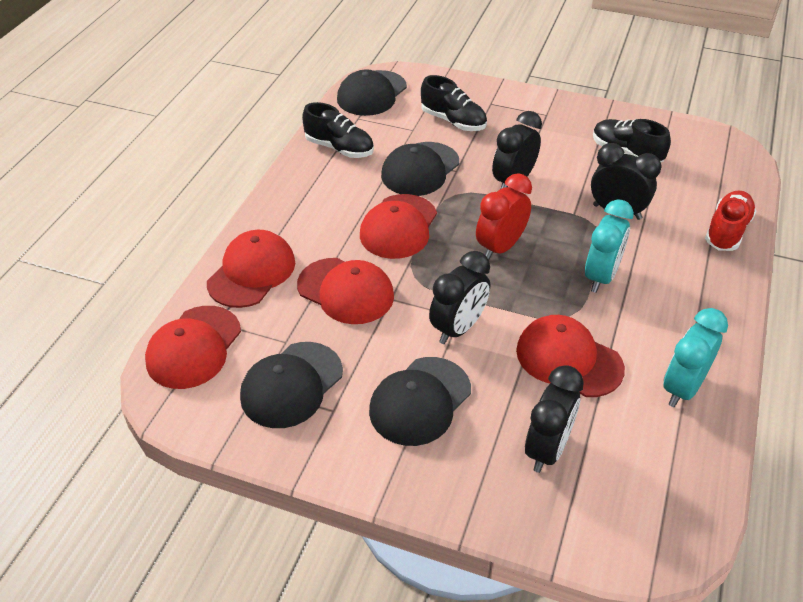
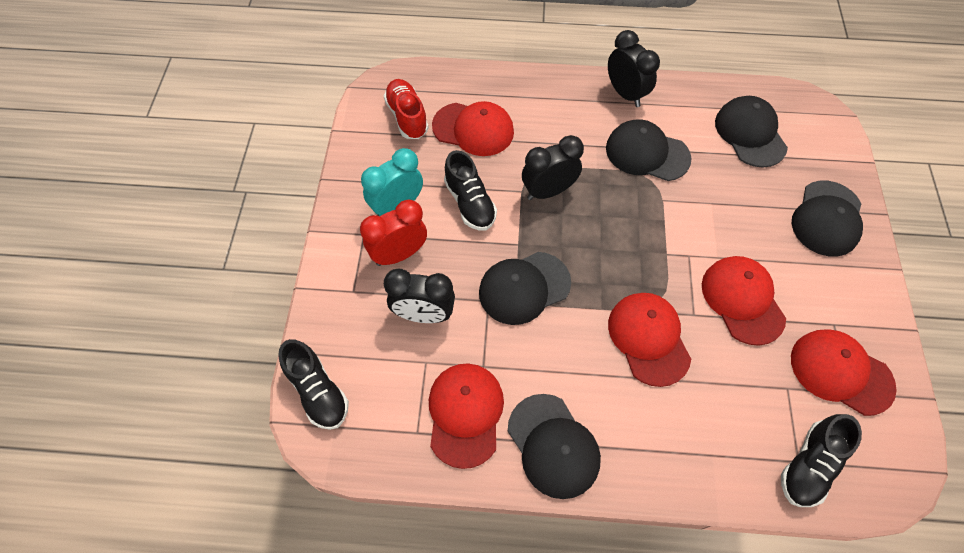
black cap: [240,342,343,428] [337,69,407,116] [369,357,471,446] [381,142,459,196] = 4 -> [479,252,571,325] [508,394,601,499] [606,120,692,181] [715,96,788,167] [792,181,863,257] = 5
black clock: [429,251,490,344] [492,111,542,189] [525,365,584,473] [591,143,662,220] = 4 -> [384,269,455,323] [522,135,584,200] [608,30,660,107] = 3
turquoise clock: [585,199,634,293] [663,308,728,407] = 2 -> [361,148,423,216] = 1

